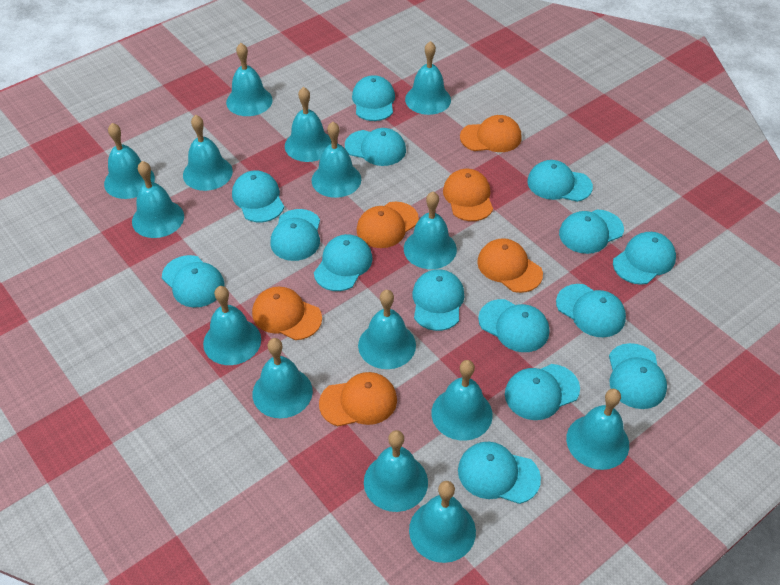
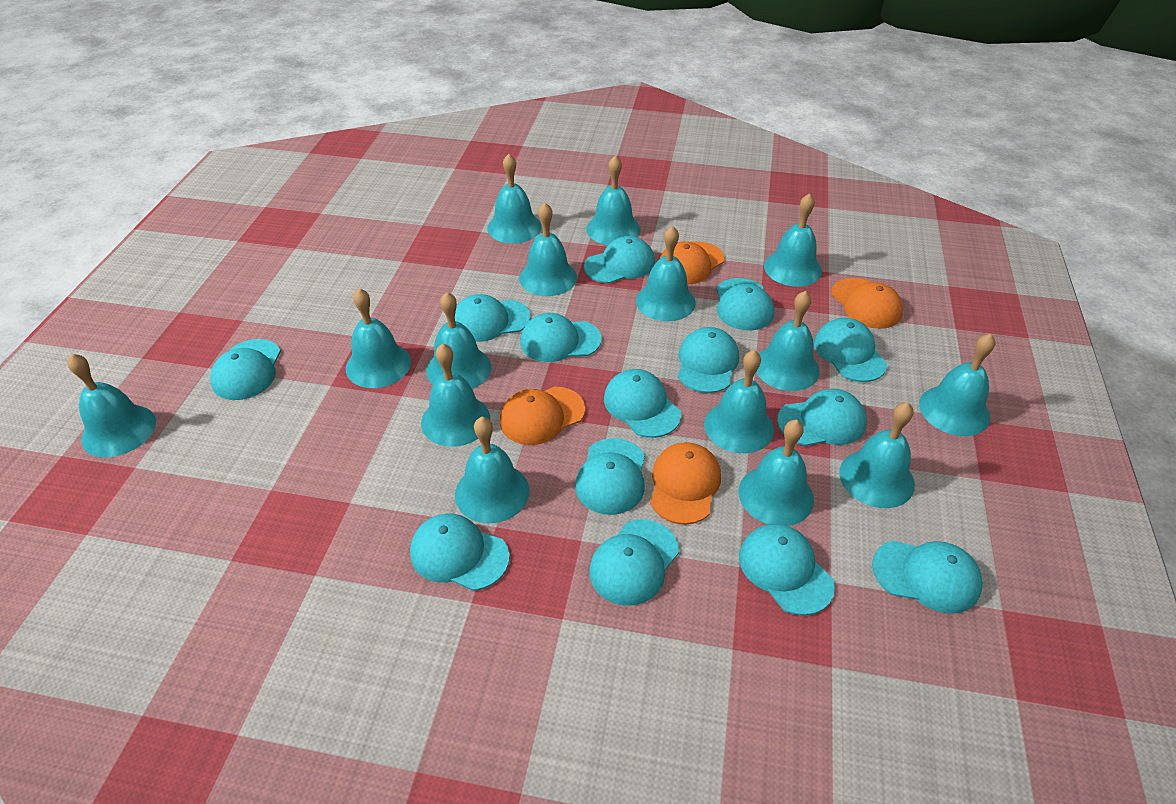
orange cap: [252,287,322,340] [319,372,397,426] [357,202,419,248] [443,169,493,221] [460,115,522,152] [477,238,543,293] = 6 -> [500,386,585,445] [650,442,721,525] [659,241,724,284] [831,278,903,329] = 4
turquoise cap: [162,255,225,308] [232,170,284,222] [270,209,320,261] [314,234,373,291] [345,128,406,166] [352,75,395,121] [412,269,465,331] [458,442,541,504] [478,299,549,352] [505,364,580,420] [527,160,593,202] [556,284,626,337] [559,210,624,254] [609,343,667,409] [613,232,676,285] = 15 -> [210,339,281,400] [410,514,510,591] [455,294,531,342] [520,313,602,362] [575,438,645,515] [584,236,655,284] [589,519,679,606] [604,369,681,438] [678,327,739,393] [716,278,774,331] [739,524,835,616] [777,389,867,446] [814,318,887,382] [872,540,983,614] = 14

